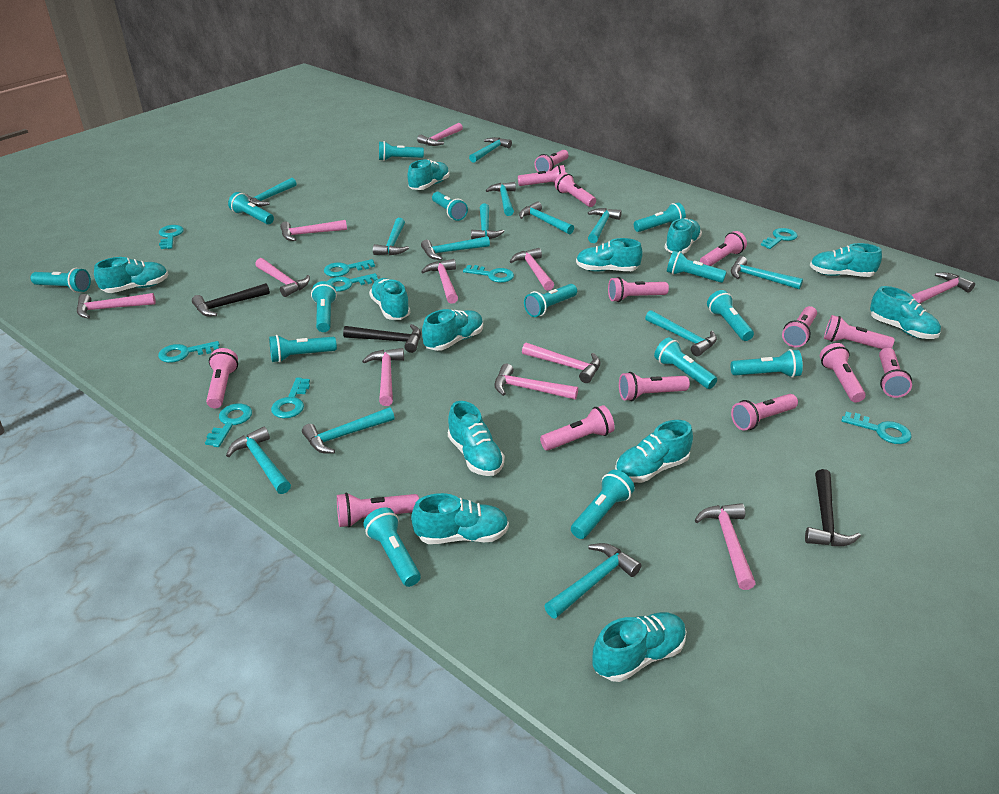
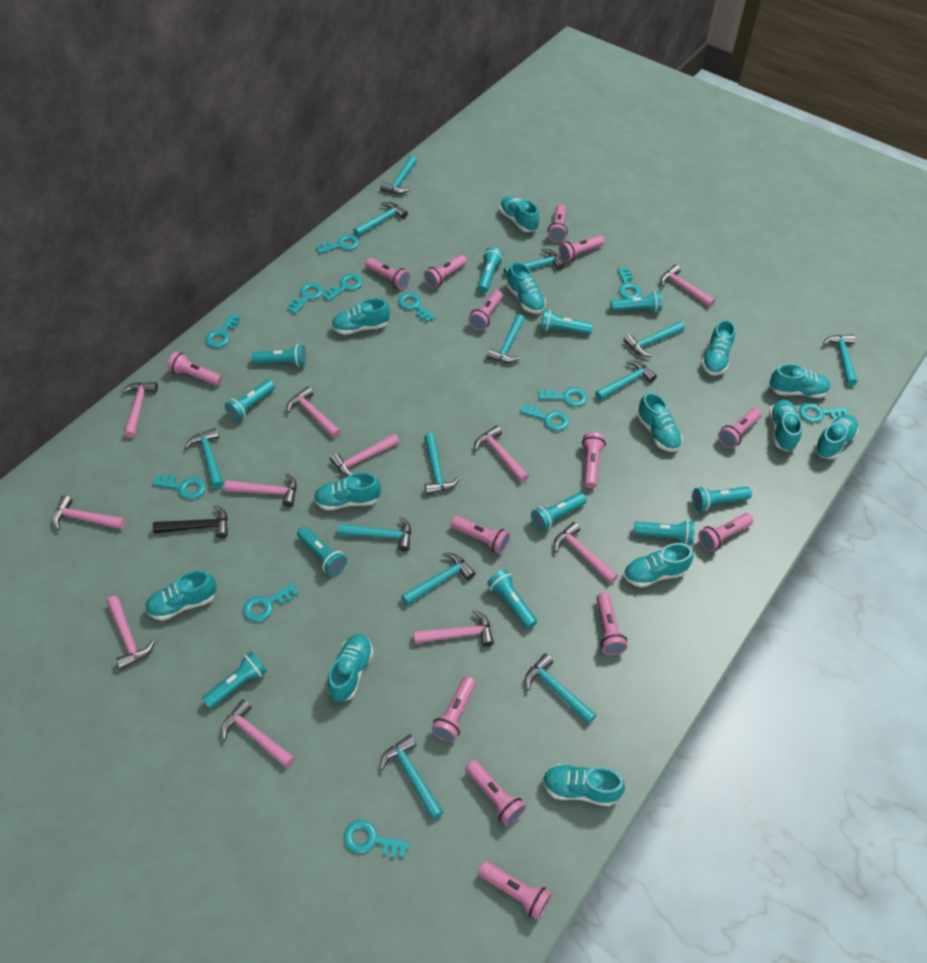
black hammer: [192,283,270,316] [343,324,421,353] [805,469,861,546] = 3 -> [153,505,228,538] = 1
turquoise flashlight: [30,268,91,293] [228,192,274,225] [269,335,337,363] [311,281,337,332] [363,507,421,587] [379,141,424,161] [432,192,468,221] [524,284,577,317] [571,470,635,539] [634,203,686,232] [654,337,717,389] [667,251,727,283] [707,290,754,341] [731,349,803,378] = 14 -> [202,652,267,709] [225,380,275,421] [252,344,306,367] [297,526,347,575] [477,247,503,293] [487,569,537,629] [531,492,587,531] [540,310,593,334] [610,291,662,312] [634,520,695,544] [692,486,752,511] = 11
turquoise key: [158,341,220,363] [159,225,184,249] [205,403,252,447] [271,378,310,418] [324,259,375,277] [327,273,378,292] [463,265,514,283] [761,228,798,249] [841,412,912,444] = 9 -> [153,474,205,499] [206,314,240,348] [243,584,298,622] [287,283,323,314] [316,235,359,254] [322,274,362,301] [344,820,409,858] [398,293,435,322] [520,404,569,431] [538,387,587,407] [618,268,641,299] [799,403,848,423] = 12
turquoise shoe: [94,257,169,293] [369,278,410,320] [407,160,450,190] [411,493,509,544] [422,309,483,351] [448,401,505,476] [576,238,643,271] [593,612,687,682] [615,420,693,483] [664,218,702,254] [810,243,882,277] [870,286,941,339] = 12 -> [145,570,217,621] [314,472,381,511] [327,634,373,702] [332,298,390,335] [500,196,540,232] [506,262,546,314] [543,764,625,806] [624,543,693,587] [637,392,682,452] [701,319,735,375] [769,400,802,451] [770,364,831,398] [814,415,858,459] = 13

